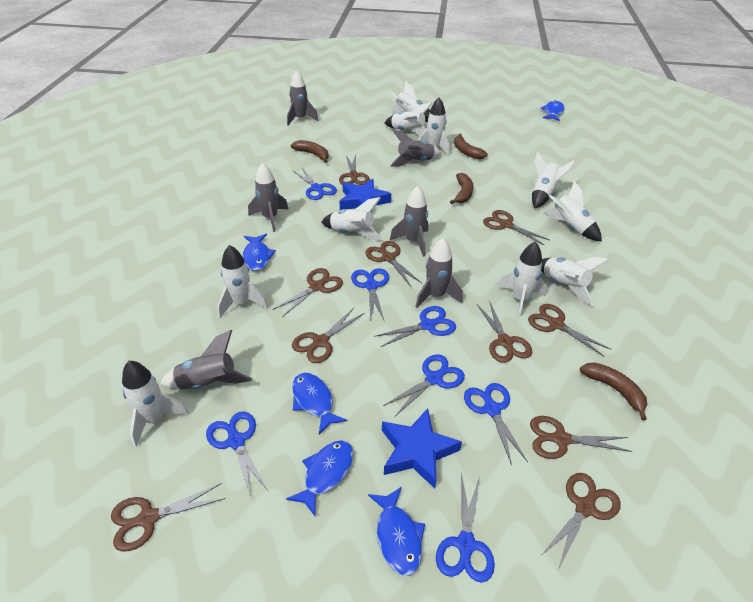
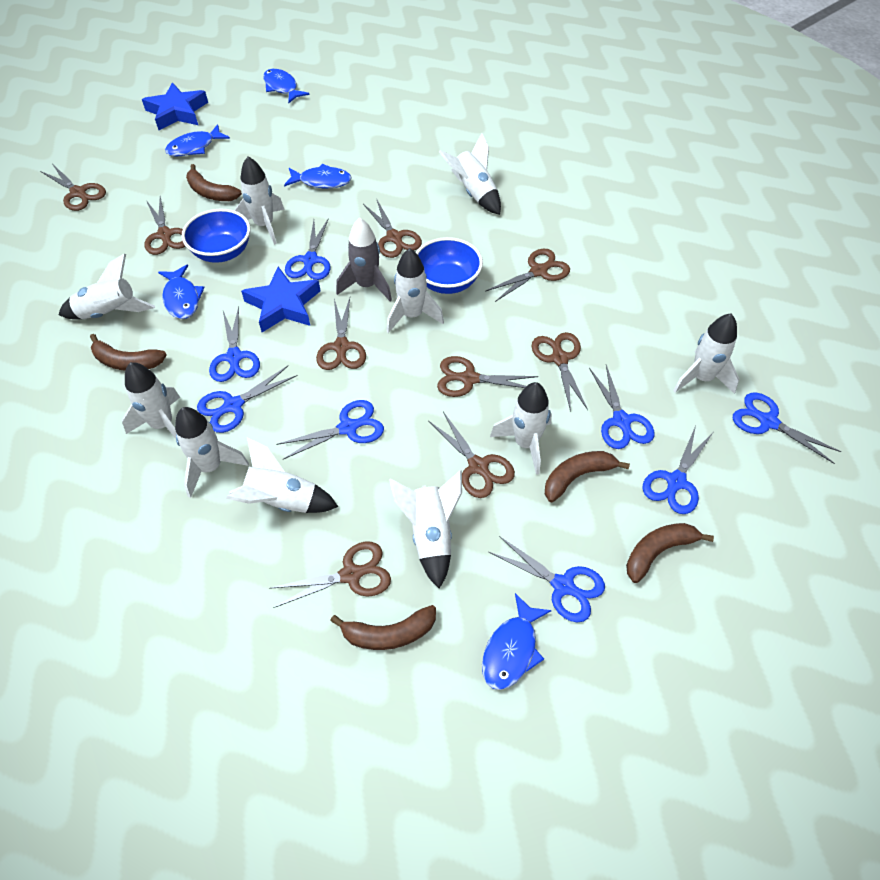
blue bowl: none = 0 -> [182,209,250,263] [416,237,483,294] = 2
blue scissors: [206,411,269,498] [293,167,337,200] [351,268,389,322] [374,306,456,347] [384,354,465,416] [436,473,495,583] [464,383,528,465] = 7 -> [197,365,298,433] [209,307,260,382] [276,400,384,459] [285,218,330,280] [489,536,605,622] [589,365,654,449] [643,426,713,514] [733,392,841,464] = 8
brown banana: [291,140,329,163] [450,173,474,204] [454,133,488,159] [580,363,647,420] = 4 -> [90,334,167,371] [186,164,242,201] [330,605,436,650] [545,451,630,502] [626,523,714,583] = 5
brown scissors: [111,483,225,551] [273,268,343,317] [292,308,365,363] [339,154,370,185] [365,241,422,287] [477,301,532,363] [483,210,550,245] [528,304,611,357] [530,416,633,459] [542,473,621,568] = 10 -> [40,165,106,211] [145,197,185,255] [269,541,391,608] [316,298,366,370] [363,198,422,258] [429,412,515,498] [437,356,539,397] [485,249,570,302] [531,332,588,412] = 9
grey rocket: [160,330,252,389] [248,163,288,232] [287,70,318,126] [390,129,441,167] [390,186,428,257] [415,238,463,308] = 6 -> [336,218,392,301] = 1

